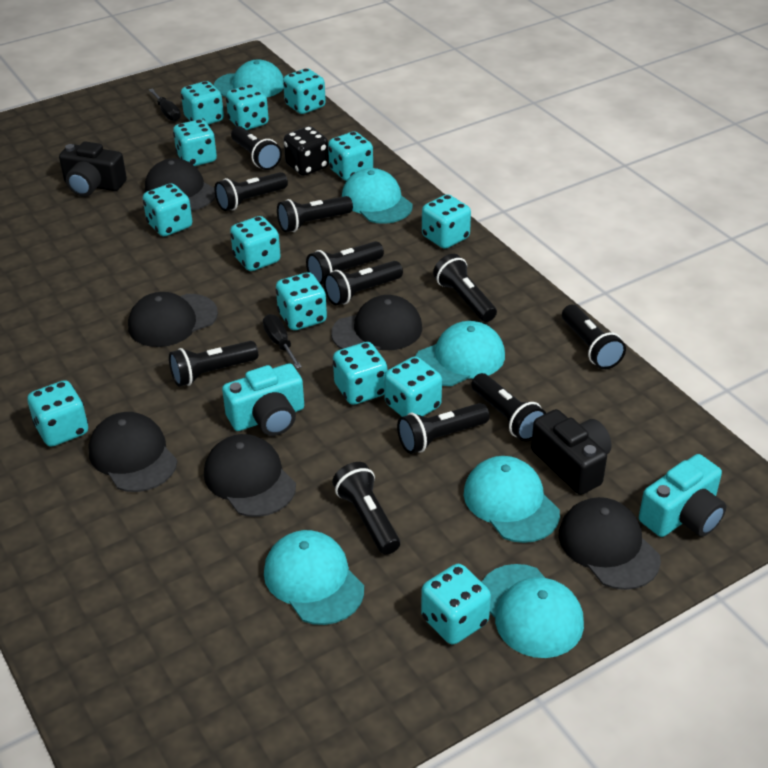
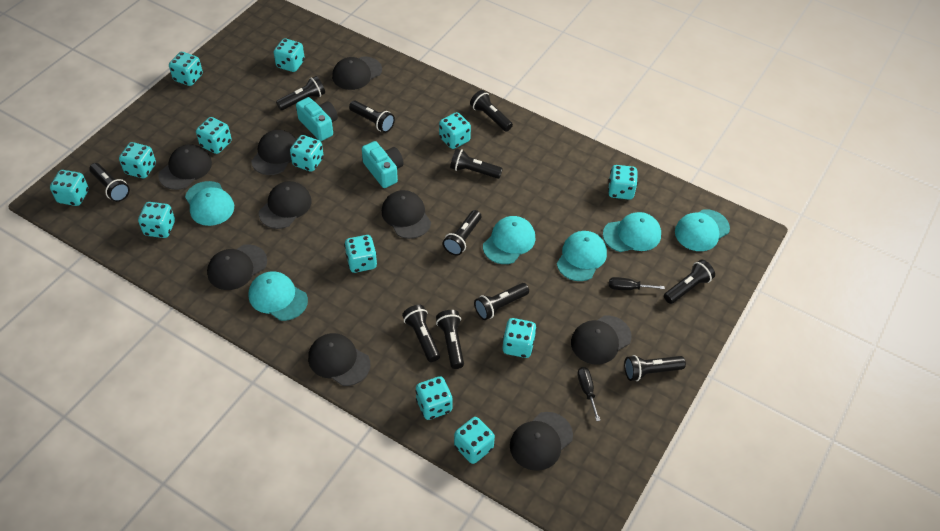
black camera: [59,141,127,197] [531,409,612,495] = 2 -> none = 0
black cap: [88,412,177,492] [128,292,218,347] [145,158,215,211] [204,434,296,517] [331,295,422,350] [559,497,661,590] = 6 -> [158,144,212,190] [207,244,267,290] [251,130,297,175] [259,181,312,229] [308,333,370,386] [332,57,382,90] [382,190,431,239] [510,412,573,471] [571,315,632,365] = 9
black dice: [284,126,329,176] = 1 -> none = 0

